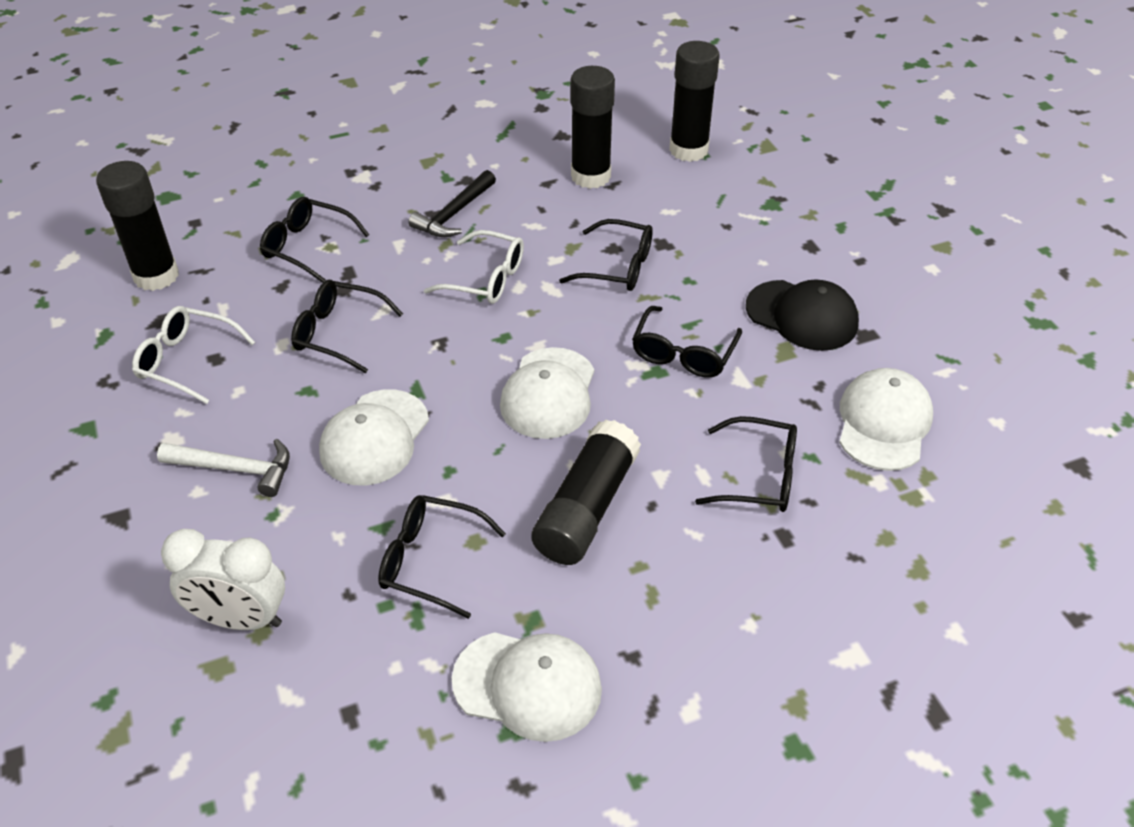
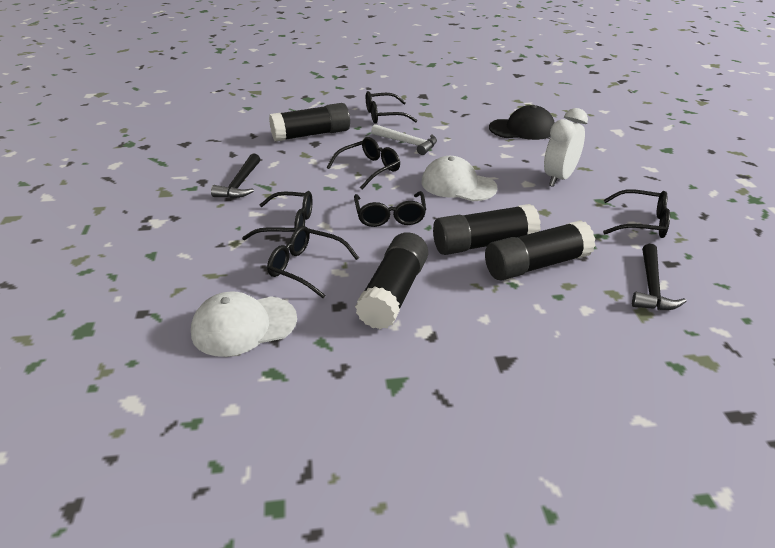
black hammer: [408,170,496,237] = 1 -> [211,153,260,198] [632,244,687,310] = 2
white cap: [319,389,429,485] [452,632,602,742] [500,347,594,439] [839,368,933,471] = 4 -> [191,291,297,357] [421,156,498,201] = 2
white glasses: [132,306,255,404] [424,230,524,304] = 2 -> none = 0

